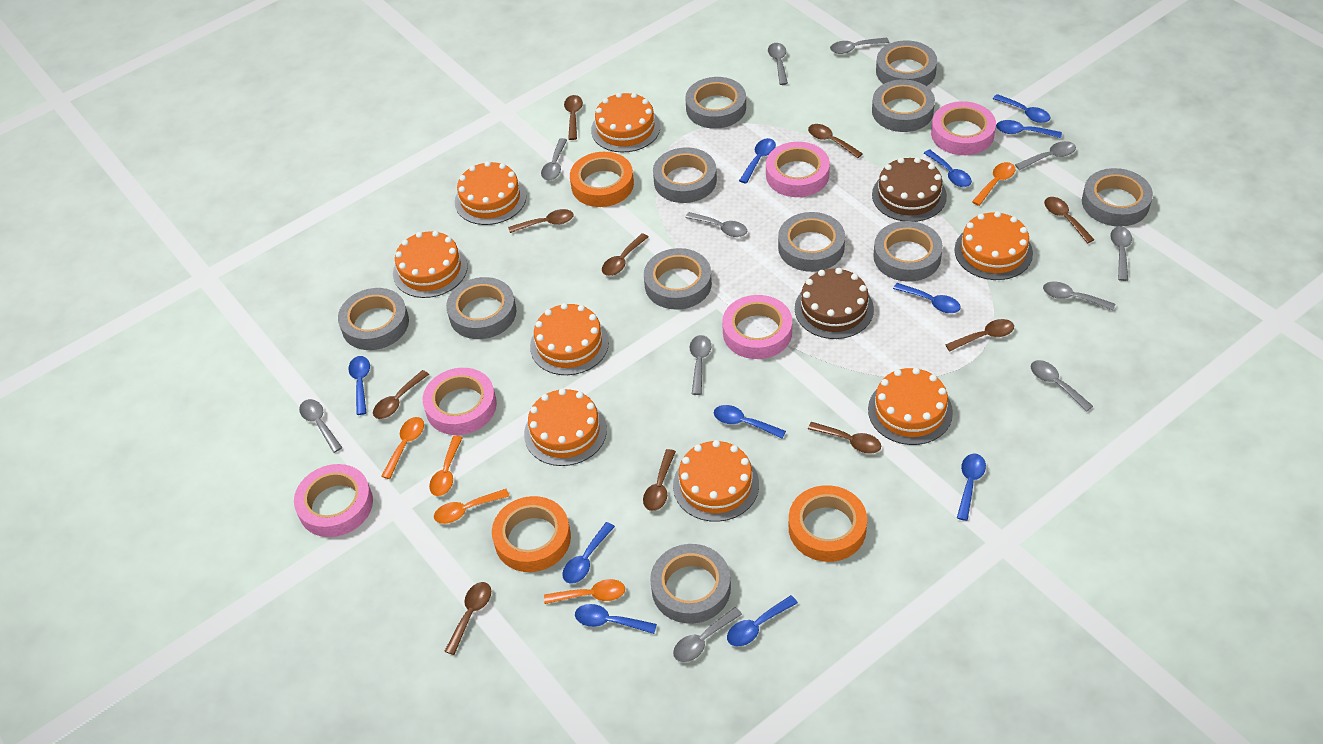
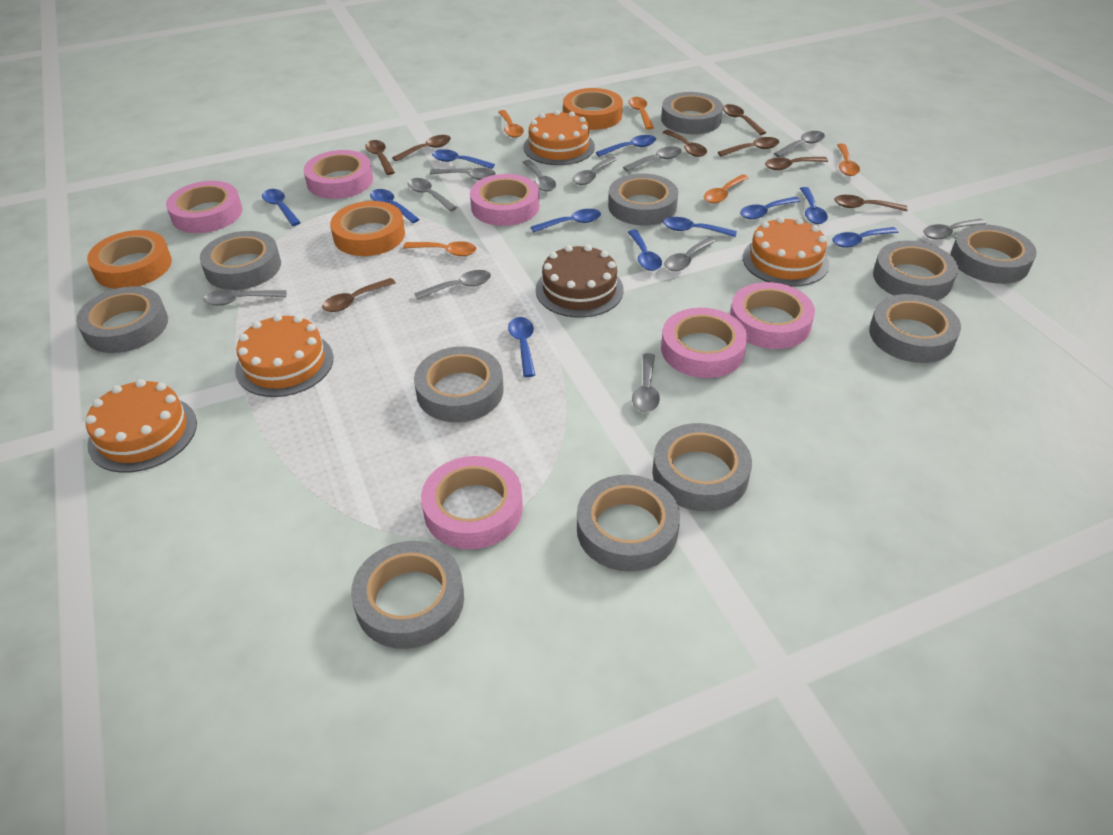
brown cake: [795,268,874,339] [872,157,947,222] = 2 -> [536,245,624,318] = 1
brown spoon: [373,370,429,419] [444,582,491,655] [508,209,574,233] [564,95,583,140] [602,233,648,276] [643,449,676,511] [808,124,863,158] [808,422,881,454] [945,319,1014,352] [1044,197,1095,243] = 10 -> [322,278,396,312] [365,140,395,175] [392,135,451,162] [662,130,707,157] [718,137,780,157] [723,104,766,135] [765,157,828,170] [834,195,907,211] = 8
orange cake: [393,231,468,298] [455,161,527,225] [524,388,607,466] [530,303,609,375] [591,92,660,152] [673,440,759,522] [868,367,953,445] [954,211,1033,280] = 8 -> [85,379,197,473] [235,314,334,397] [524,110,595,165] [743,217,829,287] = 4
pink tape: [294,464,373,537] [423,368,497,435] [722,295,792,359] [766,142,830,197] [931,101,996,155] = 5 -> [166,181,242,233] [304,150,373,199] [421,456,523,549] [470,174,539,226] [661,308,748,378] [730,282,815,349] = 6

